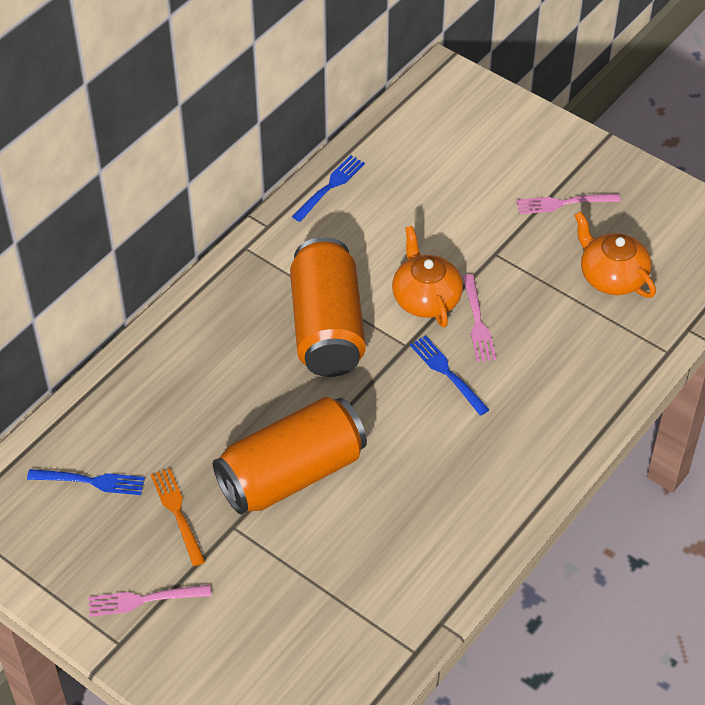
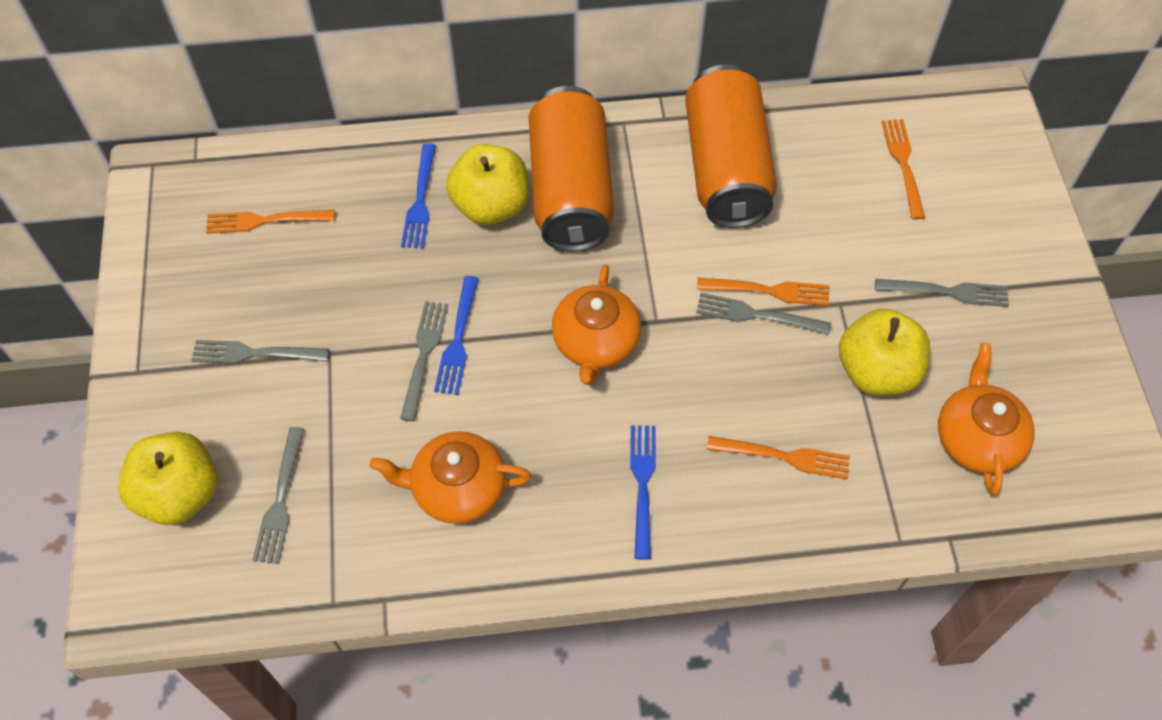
grey fork: none = 0 -> [191,340,329,364] [252,427,305,564] [400,301,448,421] [696,293,831,335] [875,279,1009,307] = 5
orange fork: [151,468,205,566] = 1 -> [206,210,335,234] [697,278,829,306] [707,436,850,479] [882,119,925,220] = 4
orange teapot: [392,226,463,327] [574,211,656,298] = 2 -> [369,431,531,524] [552,264,641,385] [938,343,1035,495] = 3
pink fork: [88,585,211,617] [462,274,496,362] [516,193,620,214] = 3 -> none = 0
yellow apple: none = 0 -> [118,432,218,525] [446,144,529,225] [839,309,930,395] = 3

